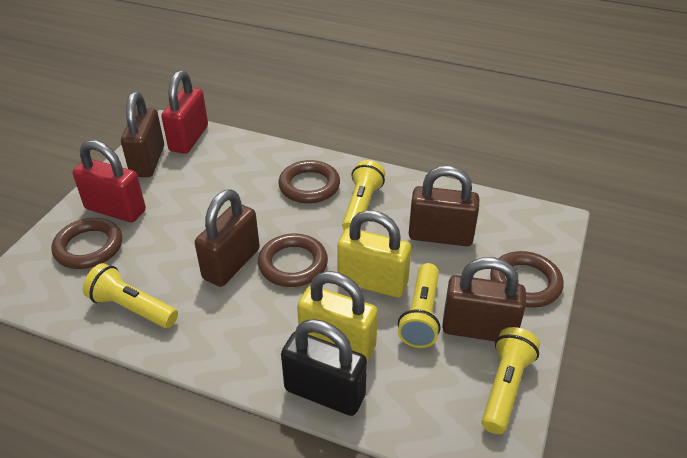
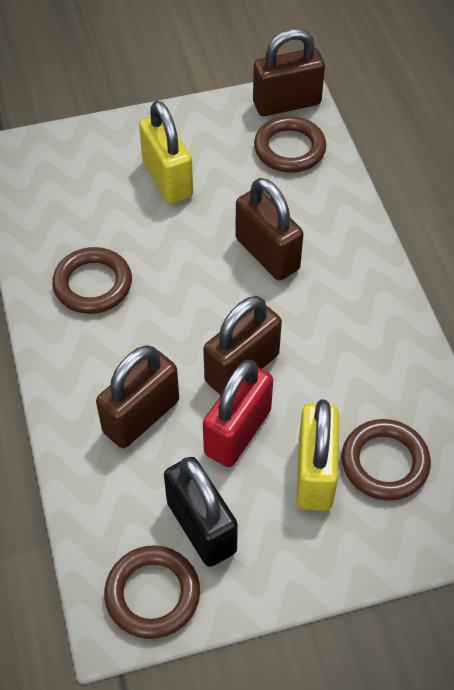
red padlock: [72,140,146,222] [161,70,208,154] = 2 -> [203,360,273,467] = 1
yellow flashlight: [83,263,178,328] [342,160,385,230] [398,263,440,348] [482,327,540,434] = 4 -> none = 0

